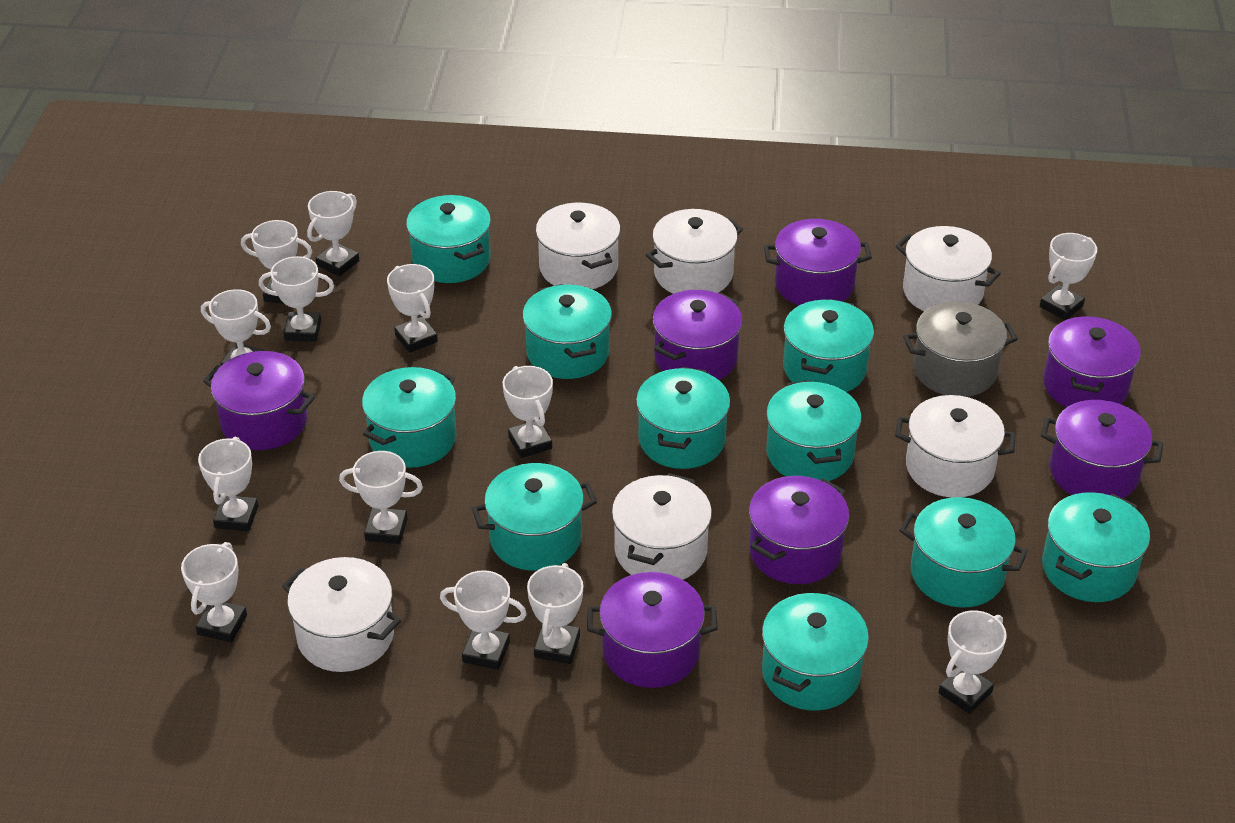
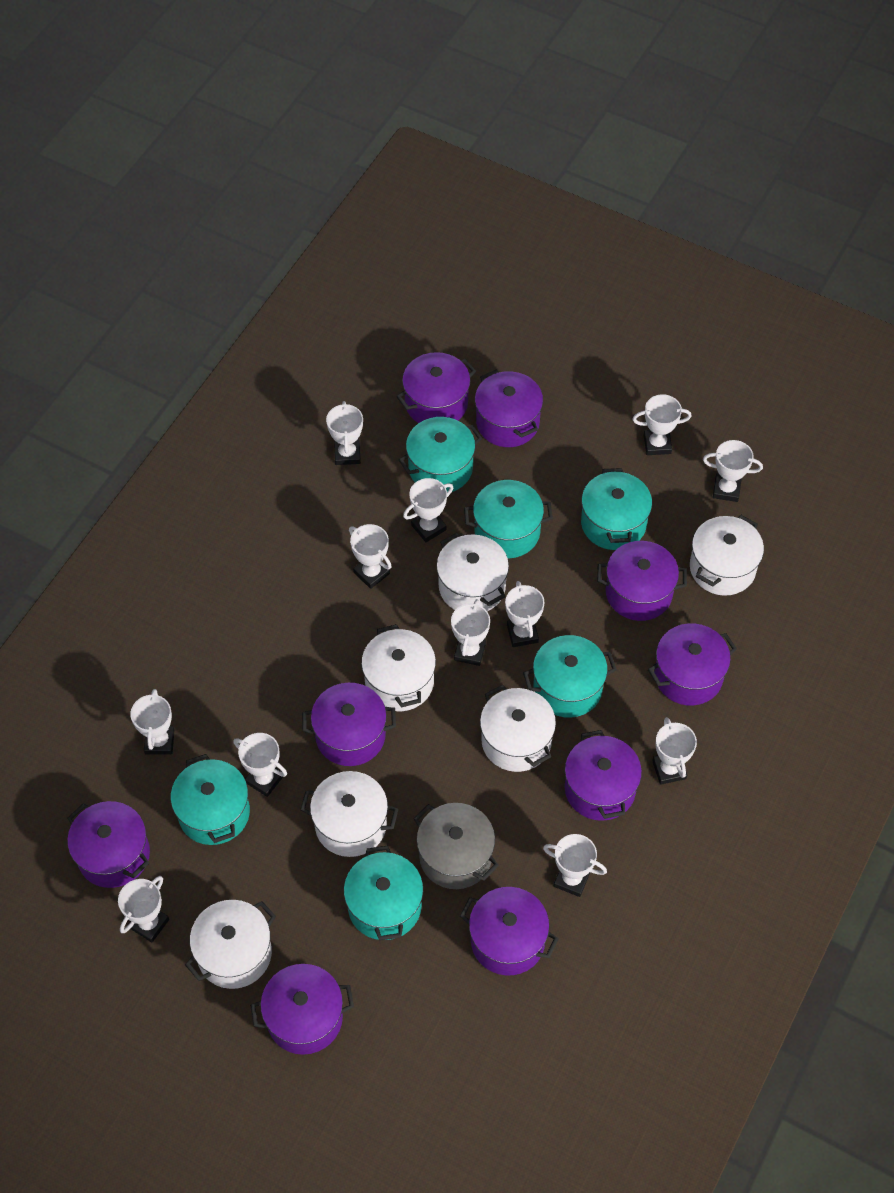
purple pot: [203,351,315,450] [587,572,718,688] [653,290,742,380] [749,476,849,584] [764,219,872,305] [1041,400,1163,498] [1043,315,1141,407] = 7 -> [67,801,150,888] [250,964,354,1055] [302,683,396,766] [396,352,476,423] [460,887,559,976] [475,369,543,447] [565,730,642,821] [597,541,687,621] [648,623,737,706] = 9
turquoise pot: [362,367,457,468] [406,195,491,283] [472,463,597,571] [523,284,612,379] [636,367,730,469] [762,592,869,711] [766,380,861,481] [783,299,874,392] [899,497,1028,607] [1042,492,1150,602] = 10 -> [171,754,250,845] [344,846,423,941] [399,417,482,492] [464,480,553,558] [523,635,617,718] [581,468,652,550] = 6
white trophy: [181,542,247,642] [198,437,258,531] [201,289,271,366] [241,220,312,304] [259,256,334,341] [307,191,359,276] [339,451,423,544] [387,264,438,353] [440,570,527,670] [503,366,553,458] [527,563,583,664] [939,610,1007,714] [1040,233,1097,320] = 13 -> [118,876,169,942] [130,689,174,754] [233,733,287,797] [326,401,363,465] [349,524,392,589] [403,478,453,542] [451,599,490,666] [505,581,545,647] [543,834,607,897] [633,394,692,455] [652,717,697,785] [703,440,763,502] = 12

